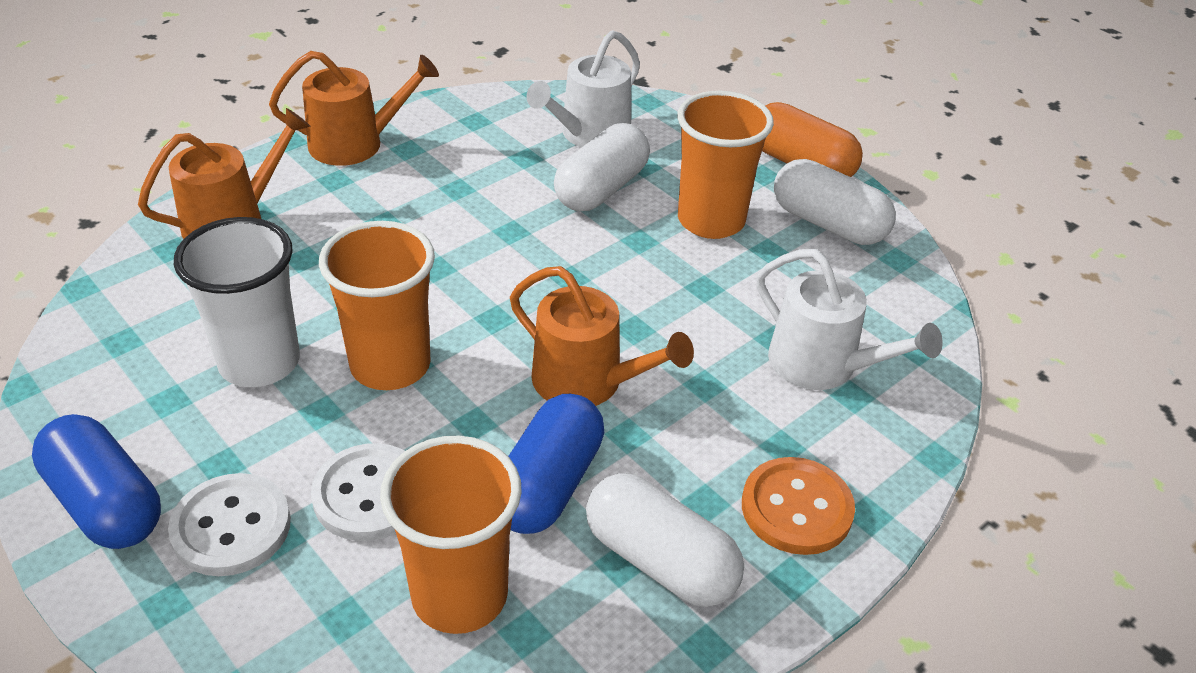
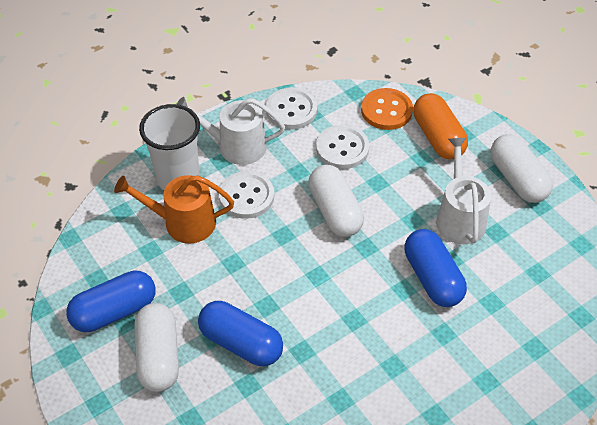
blue capsule: [32,414,161,549] [508,394,604,534] = 2 -> [66,271,156,332] [198,301,283,366] [405,229,467,307] = 3
orange cup: [319,221,435,390] [380,436,522,634] [677,91,774,239] = 3 -> none = 0
orange watering can: [138,108,311,239] [269,51,439,166] [510,266,694,406] = 3 -> [114,175,234,244] = 1
white button: [168,473,291,576] [311,443,405,541] = 2 -> [219,171,274,219] [266,88,317,129] [316,125,369,169] = 3

